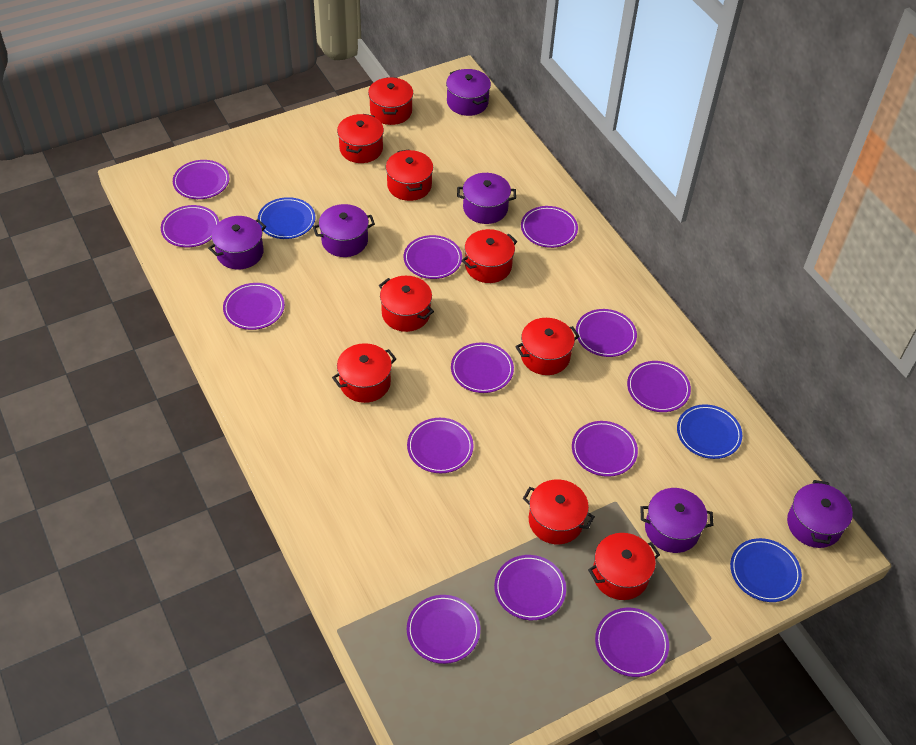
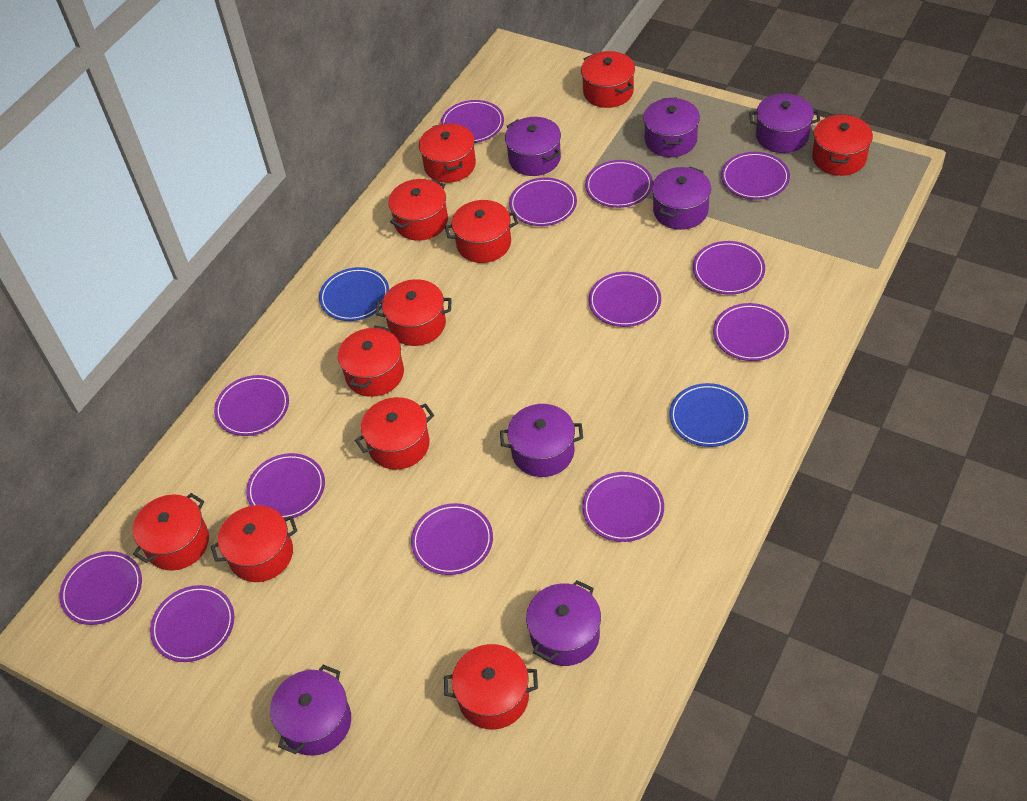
blue plate: [258,197,315,239] [677,404,742,459] [730,538,802,602] = 3 -> [319,267,389,321] [669,383,748,447] = 2
purple pot: [208,216,266,269] [313,204,375,257] [446,69,491,116] [457,173,516,224] [640,488,714,553] [787,480,853,548] = 6 -> [270,665,351,756] [500,404,583,477] [505,117,561,176] [526,580,601,666] [643,98,700,157] [652,167,711,230] [749,93,820,153] = 7
red pot: [332,343,396,403] [337,114,384,163] [368,77,413,125] [379,276,434,332] [386,150,433,201] [461,229,517,283] [515,318,580,375] [523,479,595,544] [588,533,660,600] = 9 -> [133,493,209,570] [211,505,297,582] [338,326,404,397] [355,397,434,470] [376,279,452,346] [388,179,448,241] [419,123,476,183] [444,644,538,730] [445,200,518,263] [581,51,635,108] [812,114,873,176] = 11

